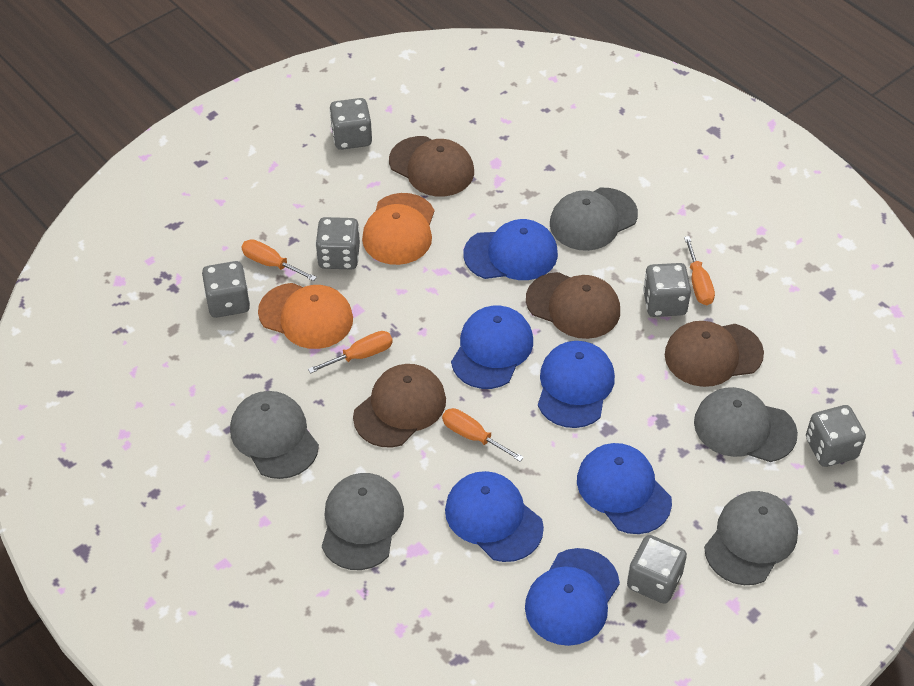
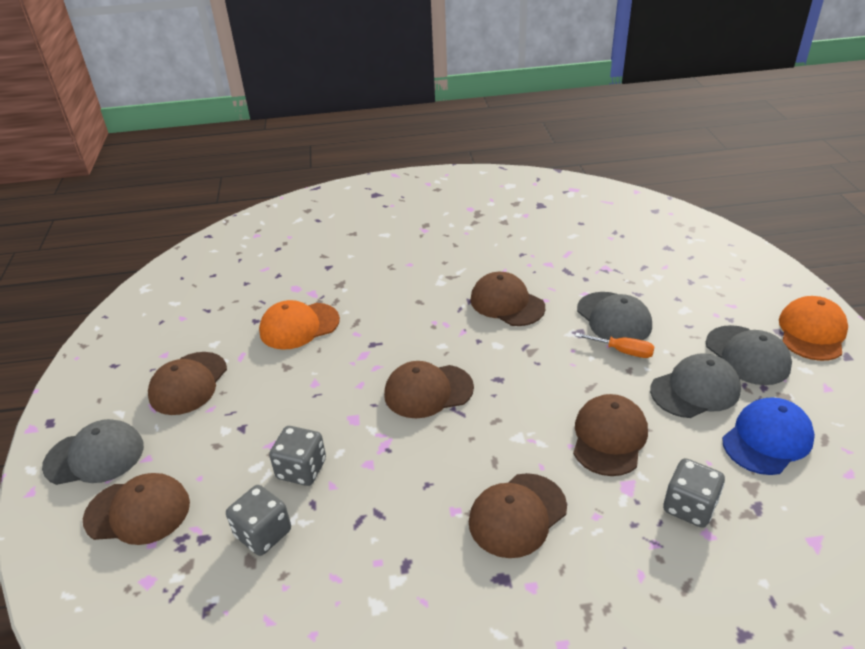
blue cap: [445,471,544,562] [451,306,533,389] [463,219,558,280] [525,548,620,646] [538,341,615,428] [577,443,672,534] = 6 -> [722,397,815,475] = 1
brown cap: [353,364,446,447] [389,136,474,197] [526,272,620,339] [665,321,764,387] = 4 -> [83,473,190,545] [148,352,227,415] [384,361,474,418] [469,473,567,558] [470,272,545,326] [573,394,648,476] = 6
grey cap: [230,391,319,479] [322,473,404,570] [550,188,638,251] [694,387,798,462] [704,491,798,585] = 5 -> [42,419,144,485] [577,292,652,340] [650,353,741,418] [706,325,792,385] = 4
grey dice: [202,261,250,318] [316,217,360,269] [329,98,372,150] [627,535,687,604] [643,263,691,317] [806,405,866,467] = 6 -> [226,485,291,556] [269,426,326,486] [663,458,725,528] = 3
orange screwdriver: [241,239,317,281] [308,331,393,374] [442,408,524,462] [684,236,715,305] = 4 -> [575,332,654,358] = 1

